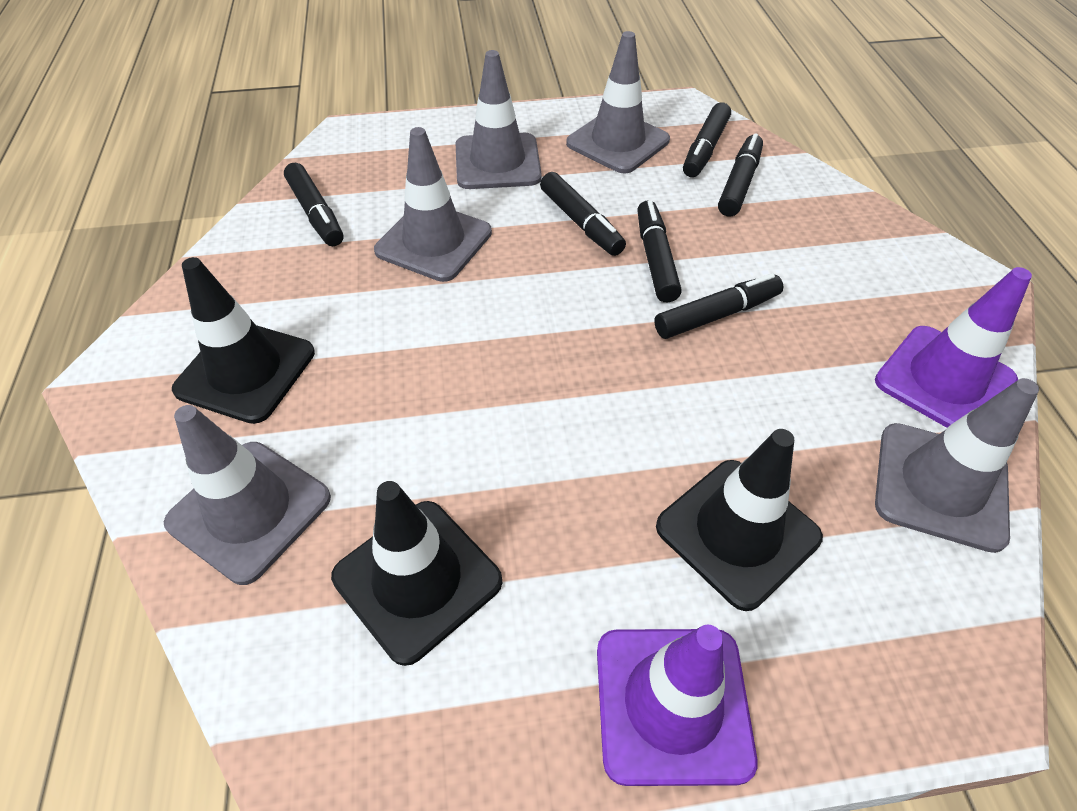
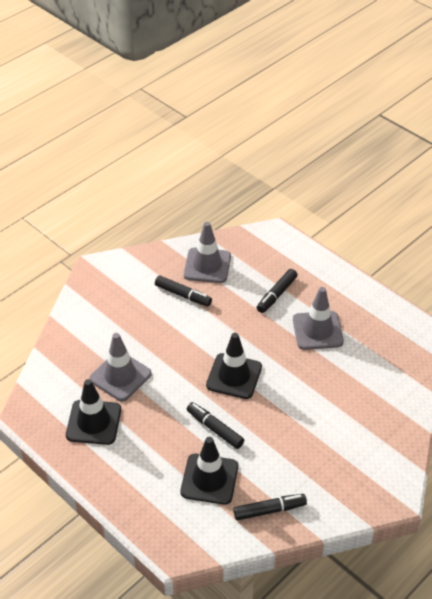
black marker: [284,163,343,246] [540,172,626,256] [637,200,682,303] [654,273,783,339] [683,102,731,177] [718,133,763,217] = 6 -> [155,275,212,307] [187,402,244,449] [233,494,307,520] [257,269,298,313] = 4
grey traffic cone: [164,405,331,585] [374,127,492,282] [456,50,542,189] [566,31,670,174] [875,378,1039,553] = 5 -> [89,333,152,401] [184,222,231,283] [293,287,344,350] = 3
purple traffic cone: [597,625,758,786] [875,267,1032,428] = 2 -> none = 0

